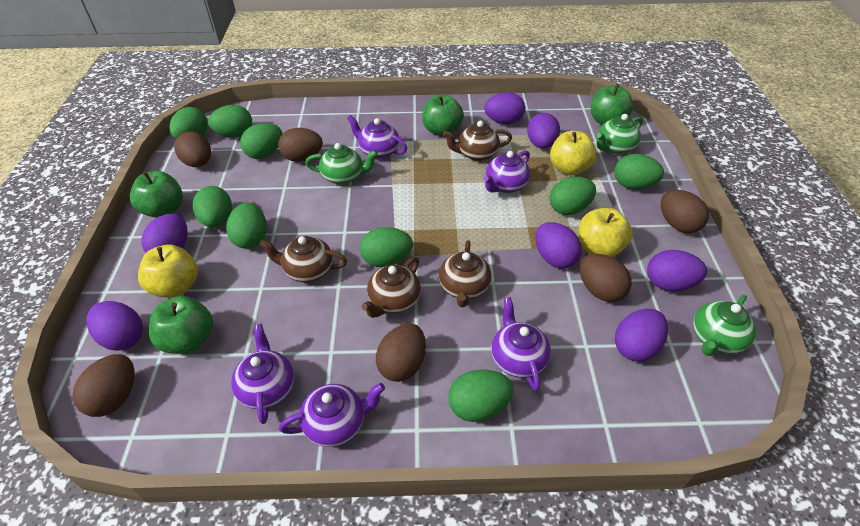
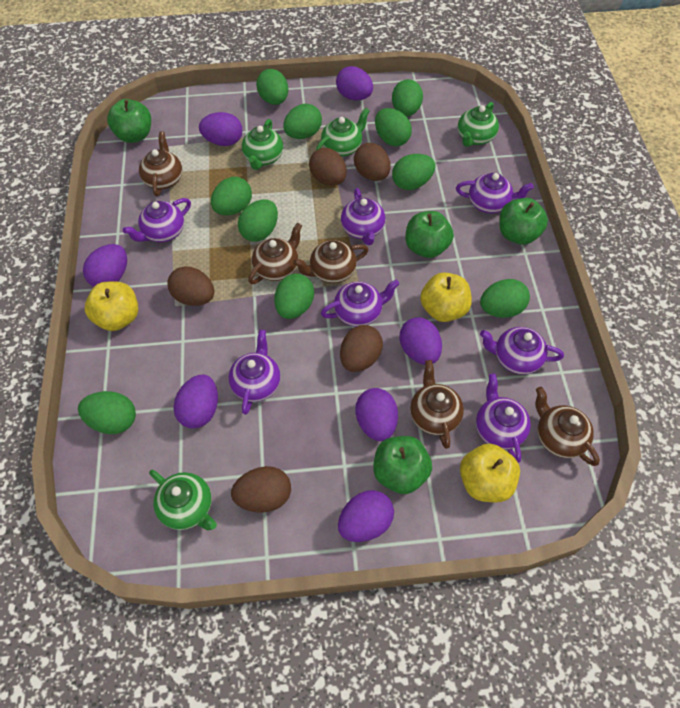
brown egg: [72,354,135,417] [174,131,211,167] [278,128,323,162] [376,323,426,382] [579,254,632,302] [661,190,709,233] = 6 -> [167,266,215,306] [231,466,291,512] [309,148,347,186] [340,325,383,372] [354,143,391,181] = 5
brown teapot: [259,236,347,282] [362,257,421,318] [439,240,492,307] [443,120,512,161] = 4 -> [139,131,182,196] [248,223,302,284] [293,240,369,283] [410,360,464,449] [535,387,600,466] = 5
green egg: [169,107,208,139] [193,186,232,227] [208,105,252,137] [226,202,267,249] [240,123,283,159] [360,227,413,267] [448,370,514,422] [549,177,596,215] [614,154,664,189] = 9 -> [78,391,136,434] [211,177,252,215] [238,199,278,242] [256,69,288,105] [274,274,314,319] [283,103,322,139] [375,108,412,147] [392,79,423,116] [392,154,435,190] [480,279,530,318] = 10
green teapot: [305,143,378,185] [596,114,643,154] [693,295,756,356] = 3 -> [149,470,217,530] [242,119,283,170] [316,108,370,156] [458,102,499,147] = 4
purple teapot: [231,324,294,424] [279,383,385,447] [347,115,407,159] [484,151,530,193] [491,297,551,391] = 5 -> [123,198,191,242] [229,330,281,415] [321,279,399,327] [341,188,385,245] [456,173,534,213] [476,373,531,463] [480,327,564,375] = 7

